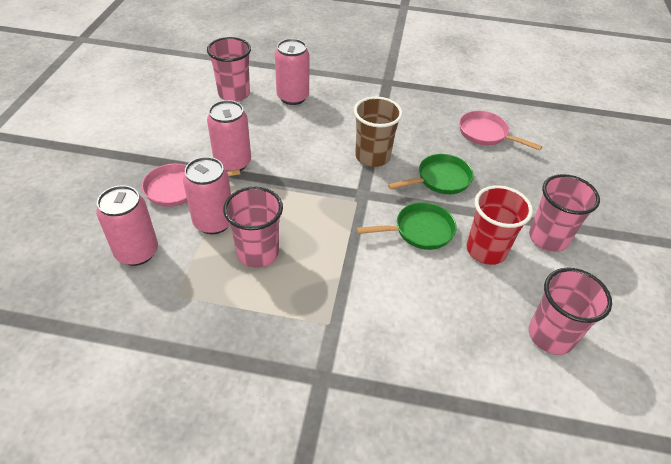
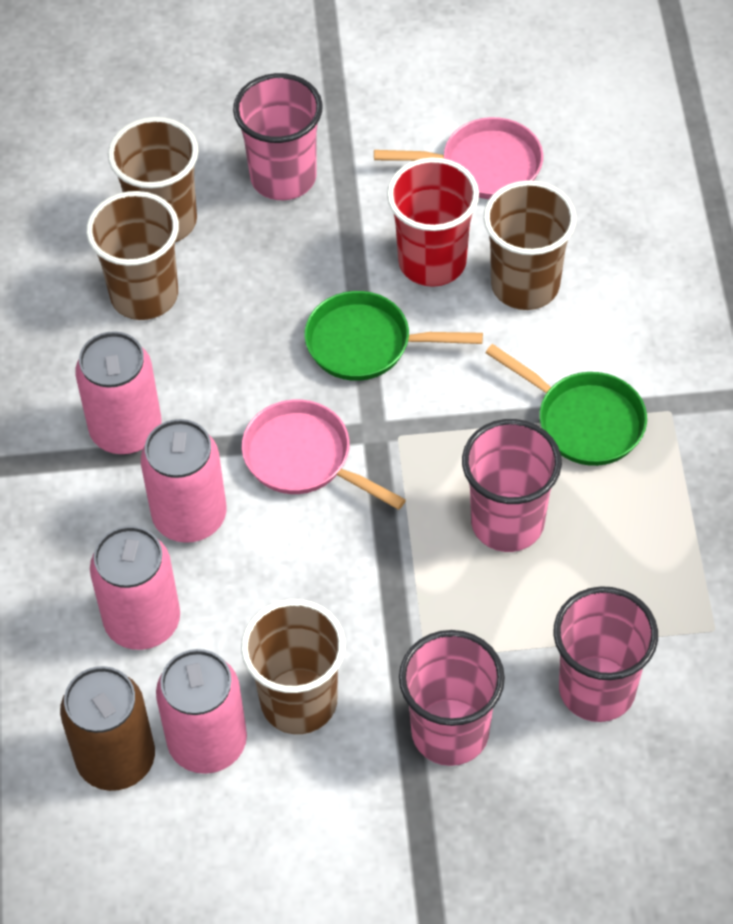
brown can: none = 0 -> [60,666,155,791] = 1
brown cup: [354,96,403,167] = 1 -> [86,191,179,320] [108,117,198,242] [241,599,345,734] [483,180,576,310] = 4

